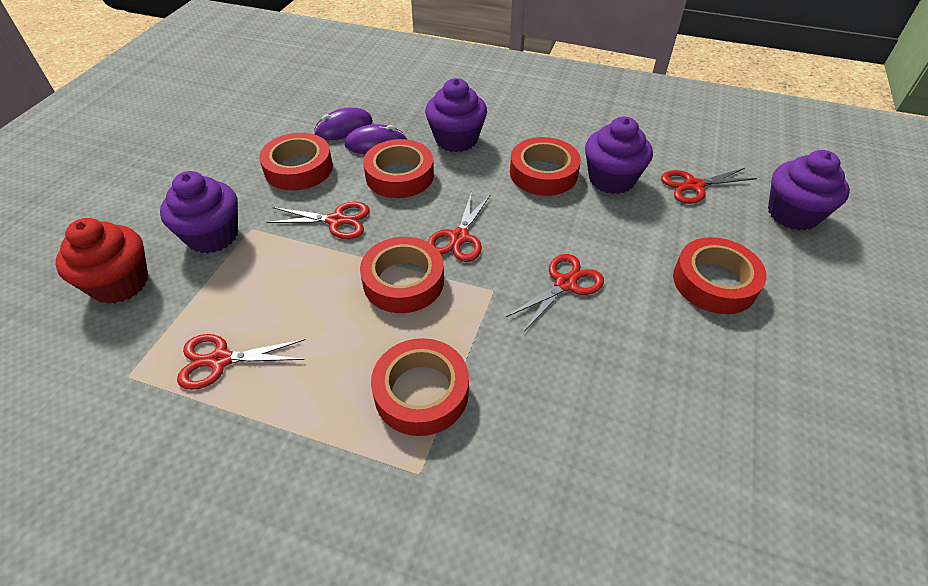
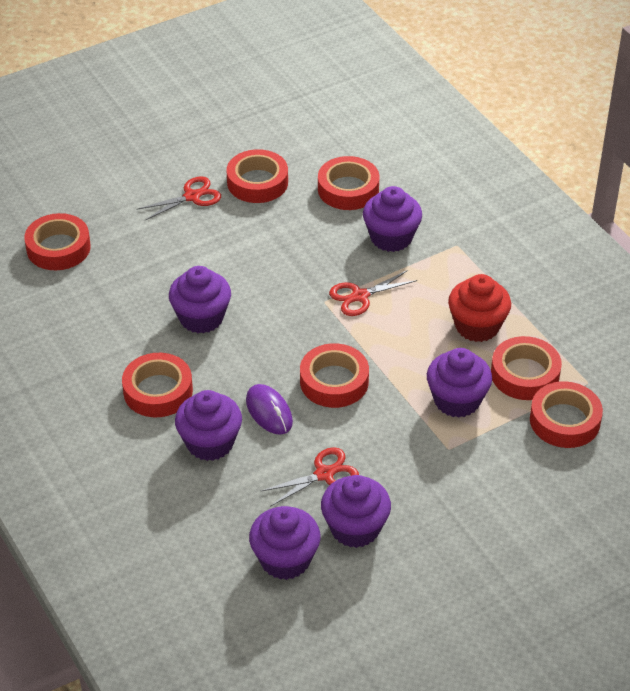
purple cupcake: [160,171,238,254] [425,78,487,152] [585,116,653,194] [768,150,850,231] = 4 -> [169,266,231,333] [175,390,242,461] [249,506,321,580] [321,475,391,548] [363,186,422,252] [427,348,492,418] = 6
purple mouse: [314,108,373,140] [344,124,408,154] = 2 -> [246,384,293,435] = 1
red scissors: [177,334,306,390] [267,202,370,239] [428,191,491,262] [506,254,604,332] [661,168,757,204] = 5 -> [137,176,221,220] [261,447,359,507] [329,270,417,316] = 3
red tape: [259,133,333,191] [360,237,444,313] [363,139,434,198] [371,338,469,436] [510,137,581,196] [673,237,767,314] = 6 -> [24,213,91,270] [122,353,193,417] [227,149,288,203] [300,343,369,408] [318,156,380,210] [491,336,562,400] [530,381,603,448] = 7

